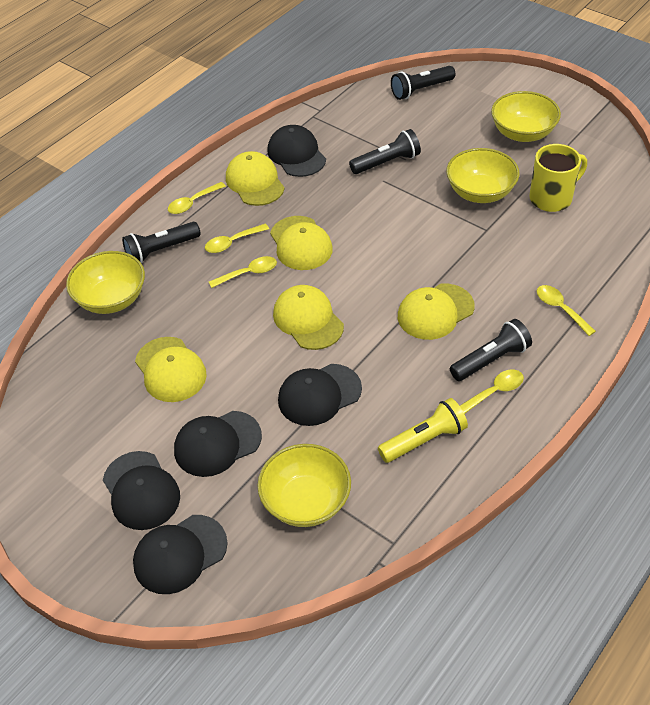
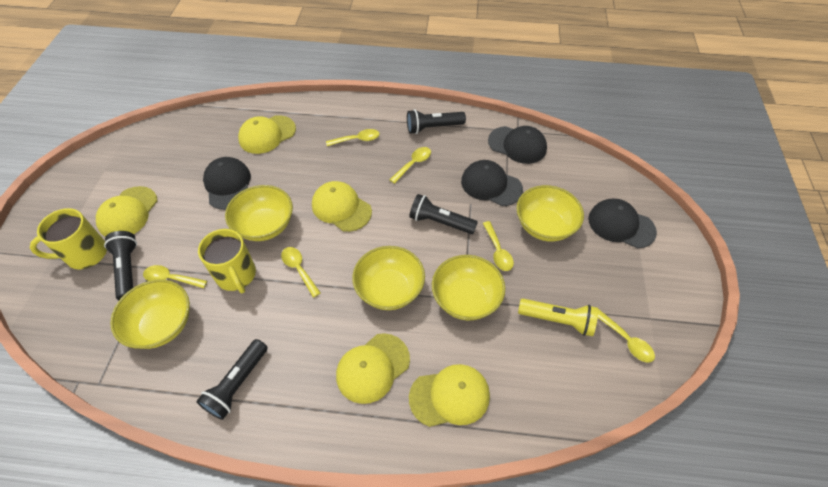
black cap: [103,451,180,530] [133,515,228,594] [174,411,262,477] [268,125,326,177] [278,364,362,426] = 5 -> [203,157,251,210] [461,160,523,206] [488,126,547,164] [588,199,657,248] = 4
yellow bowl: [66,251,145,314] [257,444,351,527] [446,148,519,203] [491,91,561,142] = 4 -> [110,280,190,349] [225,185,293,241] [352,246,425,310] [432,255,505,320] [516,185,584,241] = 5
yellow mug: [529,144,587,212] = 1 -> [30,208,107,270] [198,229,256,294] = 2
yellow spoon: [168,182,226,214] [205,224,269,253] [209,256,277,288] [460,370,524,414] [537,285,596,336] = 5 -> [143,265,207,288] [281,247,321,297] [326,129,379,146] [390,147,431,184] [483,221,514,271] [598,309,655,363] = 6

